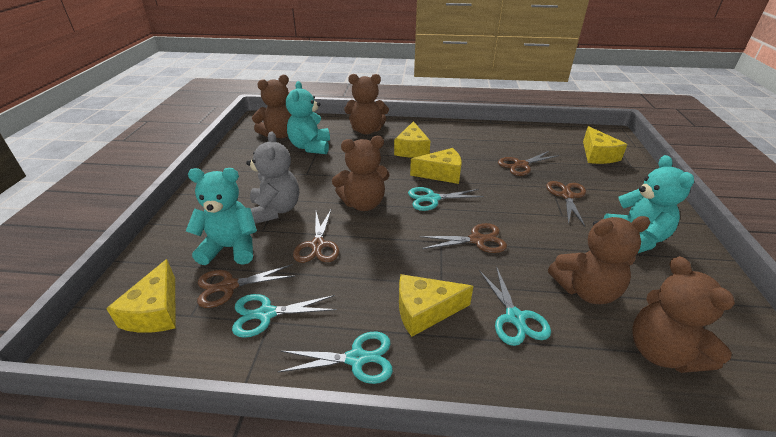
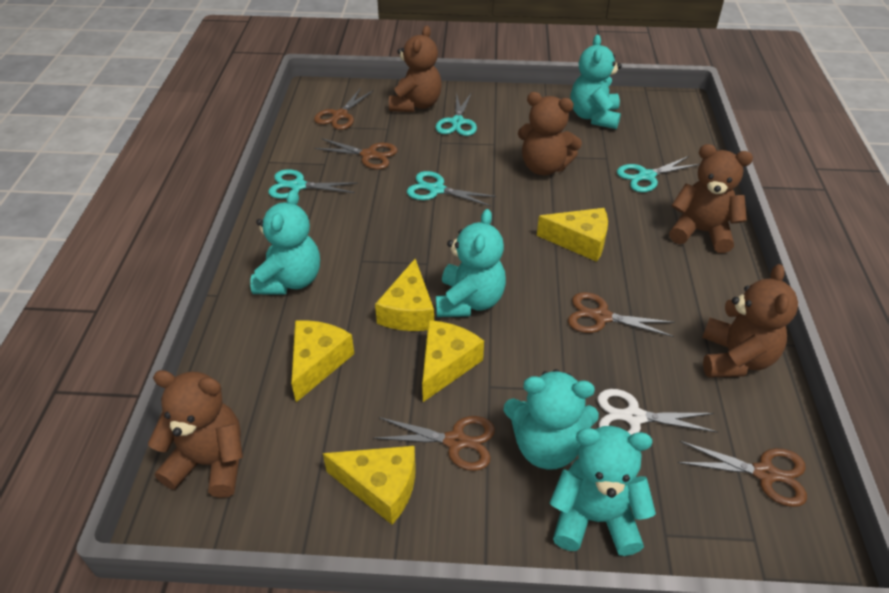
grey teddy bear: [246,131,299,224] = 1 -> none = 0
turquoise teddy bear: [186,168,257,265] [286,81,330,154] [604,155,694,253] = 3 -> [250,190,320,295] [436,209,506,317] [504,369,599,470] [550,426,656,556] [571,35,622,129] = 5
white scissors: none = 0 -> [597,389,718,435] = 1

